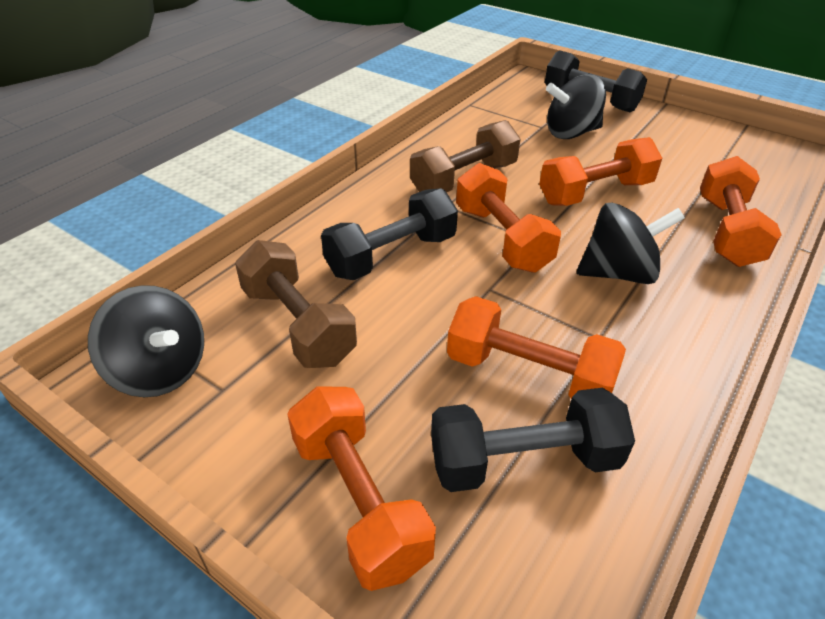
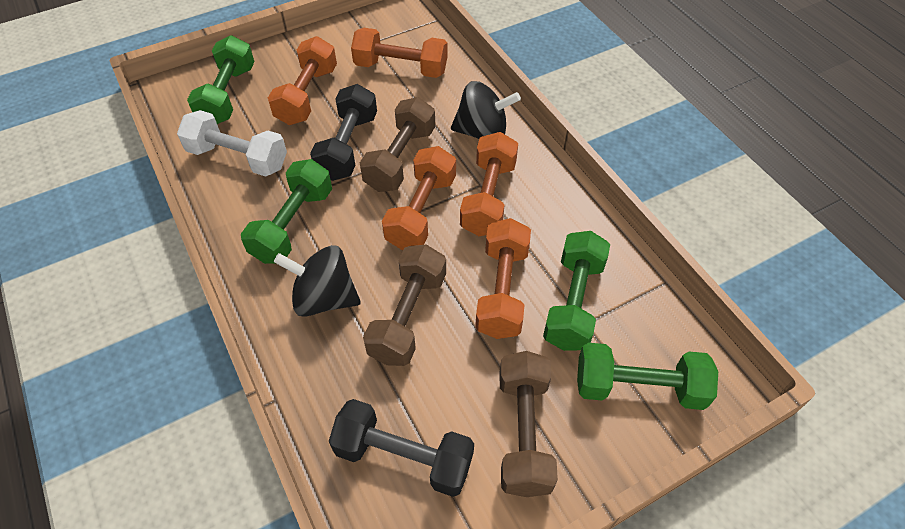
black dumbbell: [321,188,458,280] [431,388,635,492] [545,50,647,112] = 3 -> [310,84,377,181] [329,399,474,497] = 2
black spinning top: [88,285,204,397] [546,74,606,139] [577,203,685,284] = 3 -> [274,245,361,317] [451,81,521,139] = 2
brown dumbbell: [235,240,357,368] [410,120,521,192] = 2 -> [360,97,435,192] [363,244,446,366] [500,351,558,497] = 3
green dumbbell: none = 0 -> [187,35,255,124] [241,159,332,264] [543,231,610,351] [577,343,718,410] = 4
white dumbbell: none = 0 -> [177,110,287,177] = 1

